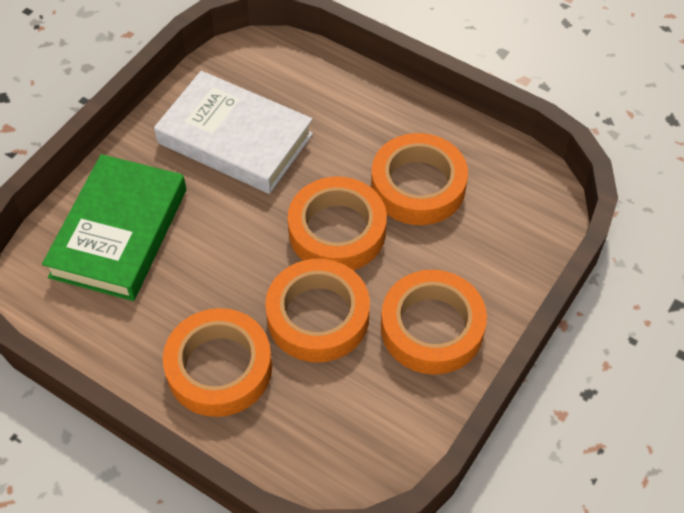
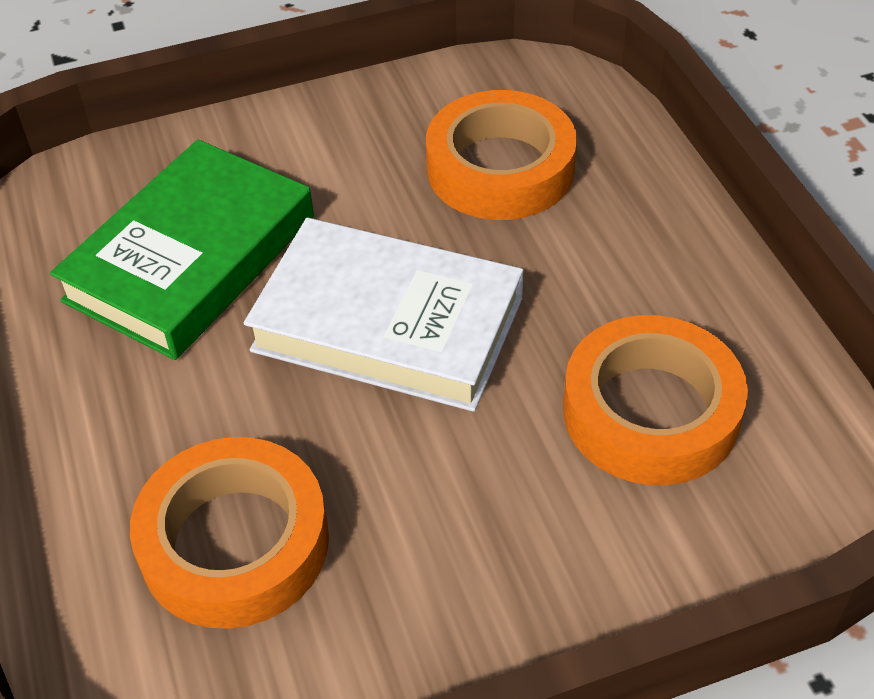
orange tape: [163,308,272,417] [265,259,370,362] [288,177,387,270] [371,133,468,225] [381,270,487,375] = 5 -> [130,437,329,629] [426,90,577,220] [563,315,748,485] = 3

